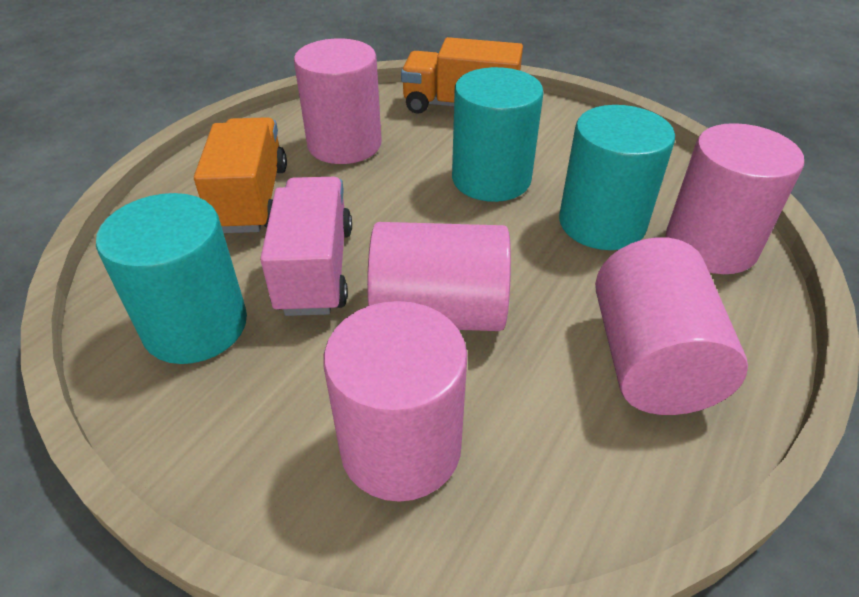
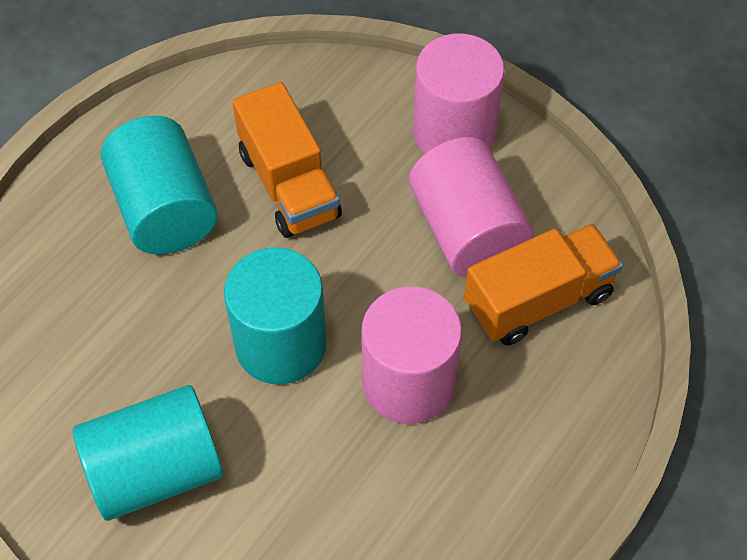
pink cylinder: [294,38,382,164] [323,301,468,502] [367,222,511,331] [595,237,748,415] [665,123,804,274] = 5 -> [361,286,462,424] [409,137,533,277] [413,34,505,154] = 3
pink truck: [260,177,352,316] = 1 -> none = 0

